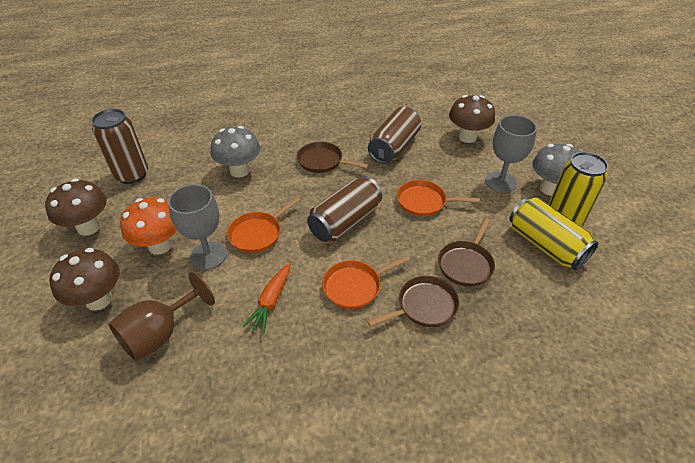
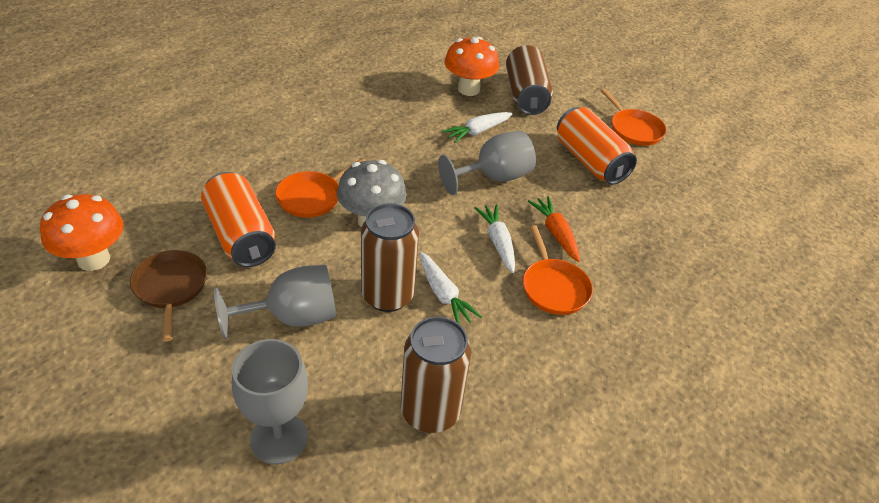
brown goblet: [108,272,215,361] = 1 -> none = 0
brown mushroom: [45,179,107,236] [49,248,120,311] [449,95,495,143] = 3 -> none = 0
brown pan: [297,142,368,173] [367,276,459,327] [438,218,495,287] = 3 -> [130,250,207,342] = 1
grey goblet: [168,184,227,270] [485,115,537,193] = 2 -> [214,265,336,339] [232,339,308,465] [438,131,536,195] = 3
grey mushroom: [211,126,260,178] [532,144,580,196] = 2 -> [337,160,407,227] = 1
orange can: none = 0 -> [201,172,276,267] [557,107,637,185] = 2
orange mushroom: [120,197,177,255] = 1 -> [40,194,123,271] [445,37,499,96] = 2
white carrot: none = 0 -> [419,252,482,324] [442,112,513,143] [474,204,515,273] = 3
yellow can: [509,197,599,270] [548,152,608,227] = 2 -> none = 0

